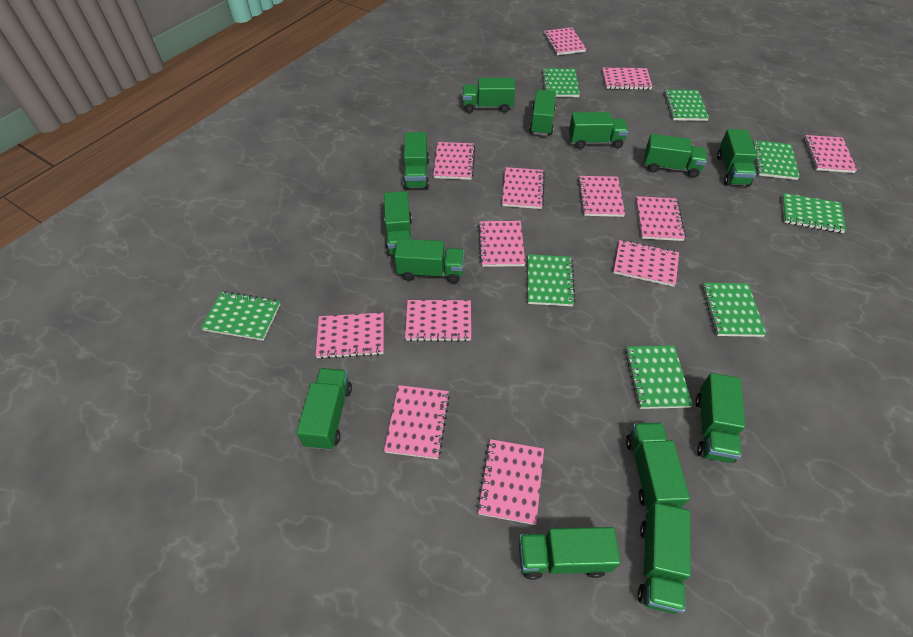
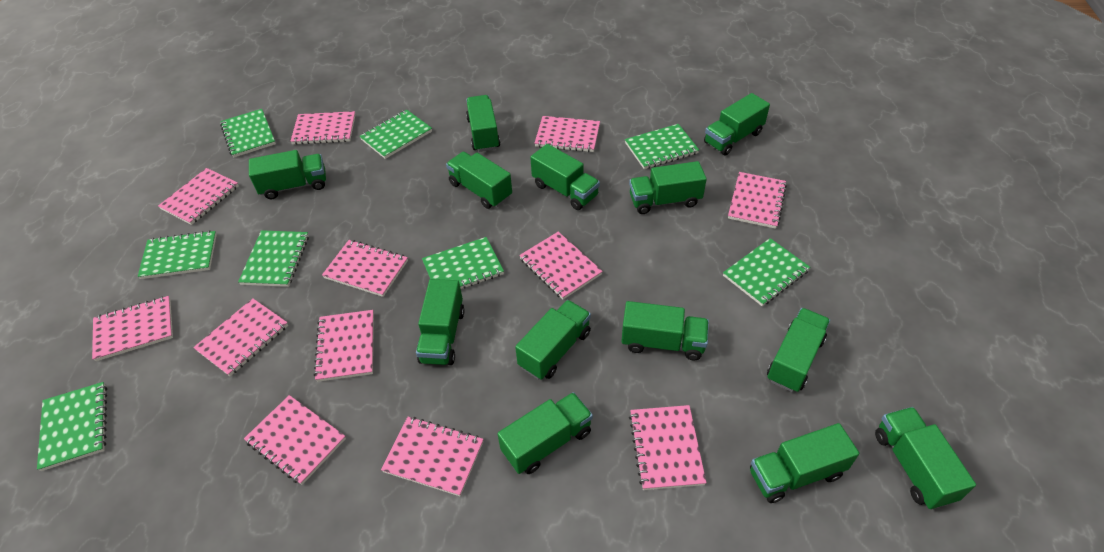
pink notebook: [316,313,384,359] [384,385,450,459] [405,300,471,342] [433,142,475,180] [477,439,544,525] [478,221,526,267] [502,167,545,209] [544,27,586,55] [578,176,625,217] [602,68,653,90] [613,240,679,287] [636,196,686,241] [804,135,857,173] = 13 -> [92,296,173,361] [158,168,239,225] [193,299,288,376] [244,395,346,485] [290,111,355,145] [314,310,374,382] [322,240,408,297] [381,417,484,496] [519,232,603,300] [534,116,600,152] [629,405,706,490] [728,172,787,229] = 12

